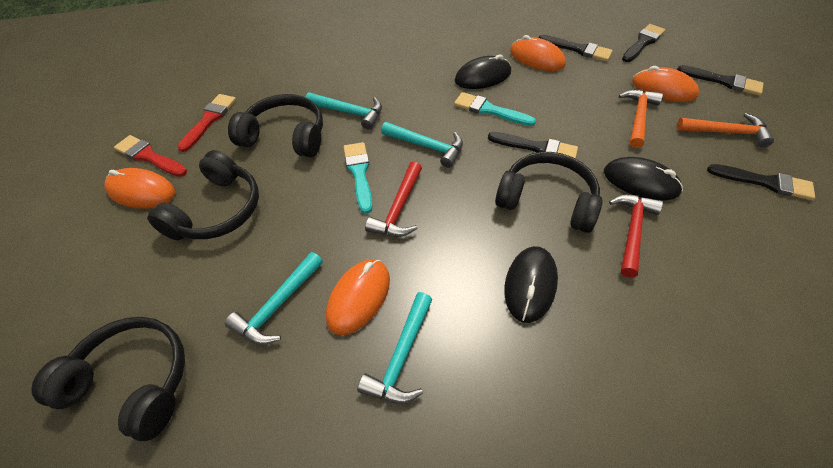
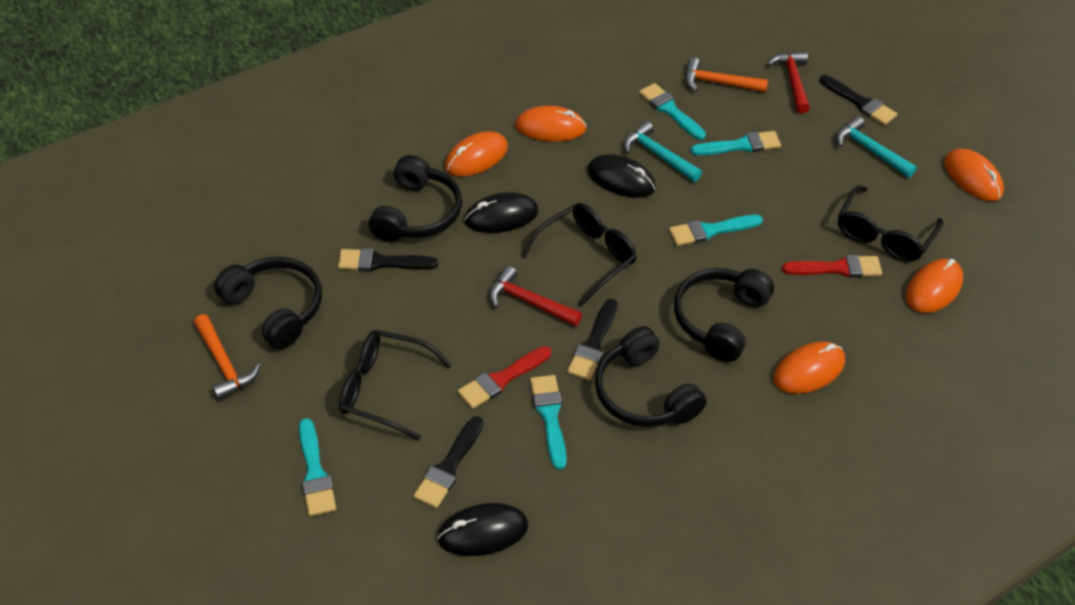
black brush: [488,132,578,159] [539,35,613,61] [622,24,665,62] [677,65,764,96] [707,164,815,200] = 5 -> [338,248,438,271] [413,416,483,508] [567,299,617,380] [819,75,897,125] = 4
black glasses: none = 0 -> [339,330,452,440] [521,203,637,306] [838,186,943,262] = 3
orange mouse: [104,168,175,209] [326,260,390,335] [510,35,566,71] [632,66,699,102] = 4 -> [445,131,508,176] [515,106,587,142] [773,341,845,394] [906,259,963,313] [944,148,1004,201] = 5
turquoise brush: [344,142,372,214] [454,92,536,126] = 2 -> [299,418,336,516] [530,375,566,470] [639,83,706,140] [669,215,763,246] [691,131,781,156] = 5
turquoise hammer: [225,252,323,345] [306,92,382,130] [357,292,432,404] [381,122,463,168] = 4 -> [624,121,702,182] [836,116,917,178] = 2

